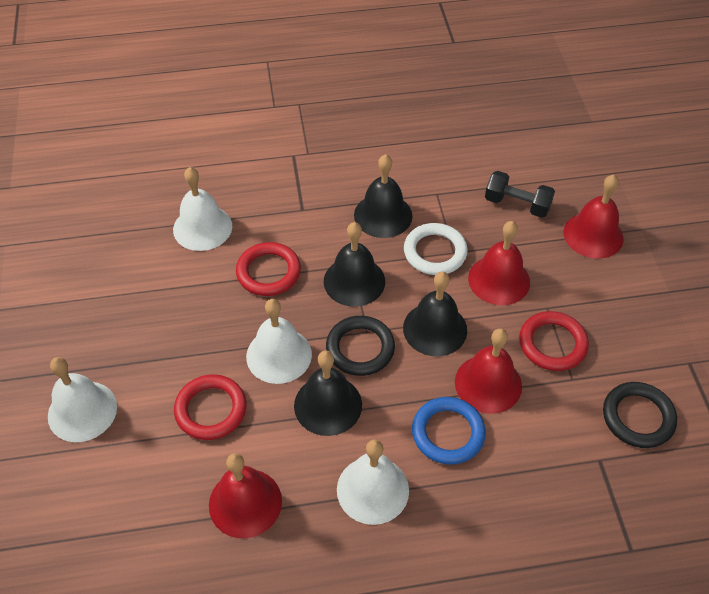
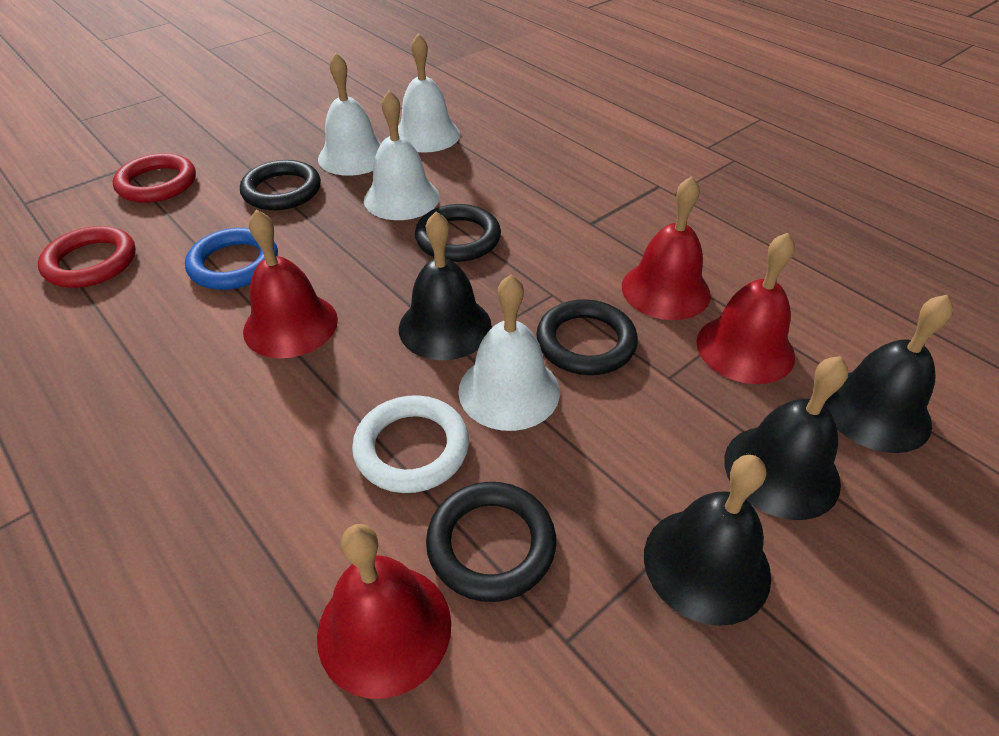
black dumbbell: [485,171,555,218] = 1 -> none = 0
black ring: [326,316,395,376] [603,382,677,448] = 2 -> [240,160,321,210] [415,204,501,262] [426,482,556,602] [536,299,638,375] = 4
red ring: [174,374,247,440] [236,242,301,296] [519,311,589,371] = 3 -> [38,226,136,288] [113,153,196,203] = 2

